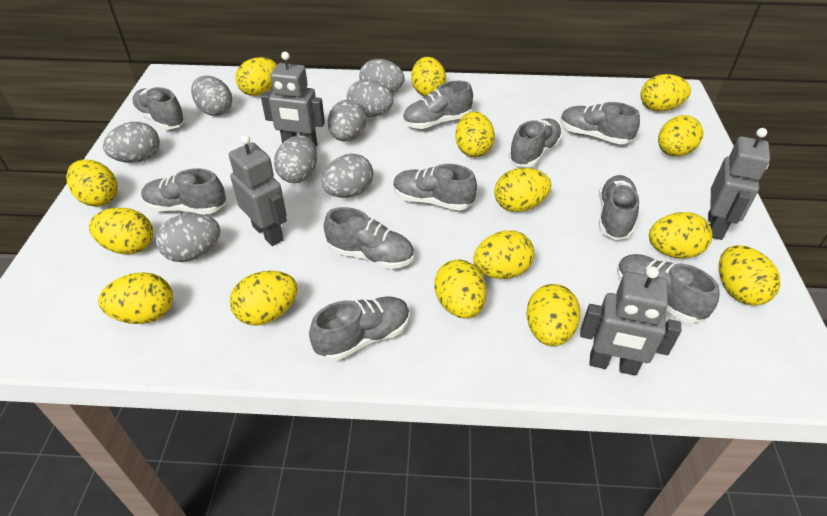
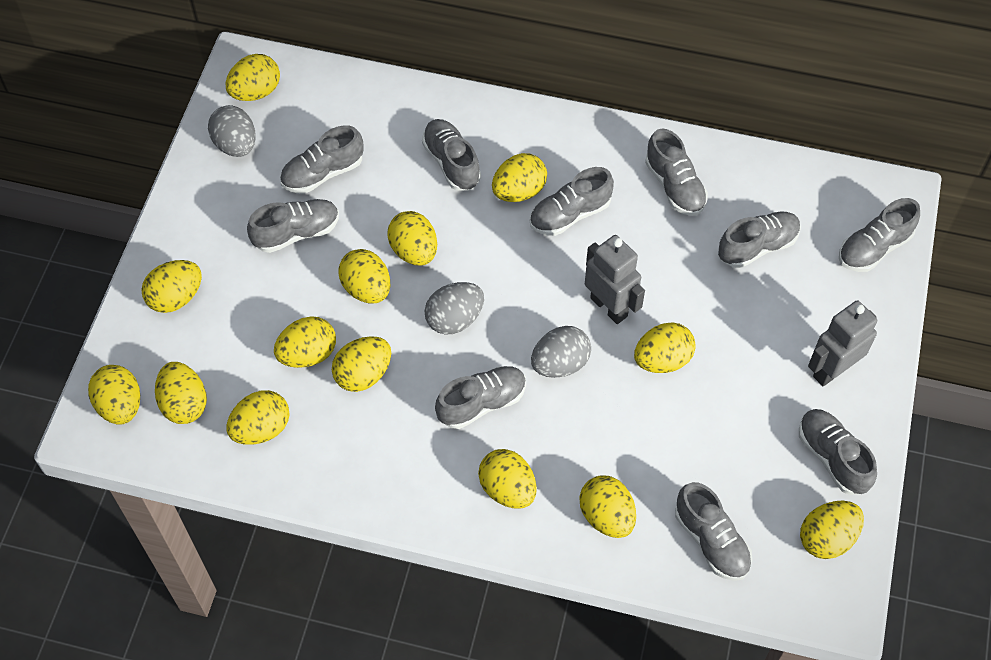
grey egg: [103,122,160,163] [156,214,220,262] [191,76,232,116] [274,135,317,183] [322,154,373,198] [328,100,367,141] [347,80,394,117] [359,59,405,93] = 8 -> [208,105,256,157] [424,282,484,335] [531,326,591,378] = 3
grey robot: [229,135,287,246] [261,52,325,146] [580,266,681,376] [708,128,770,240] = 4 -> [585,235,645,324] [808,300,877,386] = 2
yellow egg: [66,159,118,207] [89,208,153,254] [98,272,173,324] [230,271,298,326] [235,57,277,96] [411,57,446,97] [434,260,486,319] [455,111,495,157] [473,230,534,279] [494,168,551,212] [527,284,580,347] [640,74,691,111] [649,212,713,259] [658,115,703,156] [719,245,781,306] = 15 -> [88,365,140,425] [141,260,202,313] [155,362,207,424] [225,54,280,101] [226,390,290,445] [274,316,336,368] [332,336,391,392] [338,249,390,303] [387,211,437,266] [478,449,537,509] [492,153,547,202] [580,475,636,538] [634,323,696,373] [800,501,864,559] = 14

